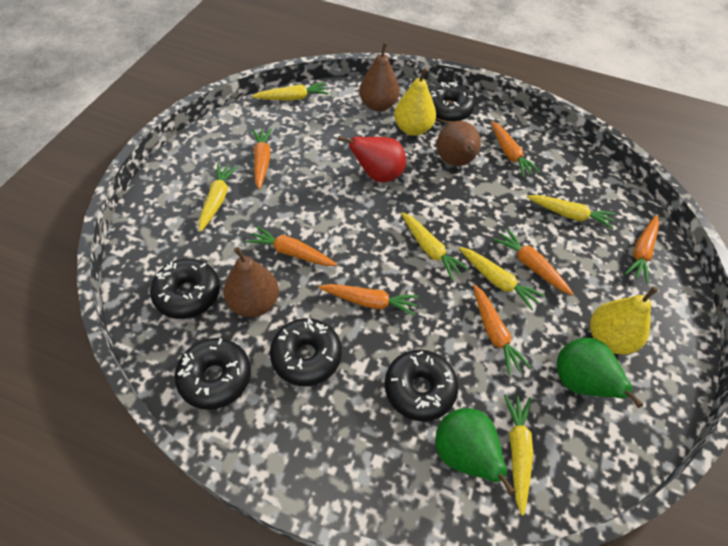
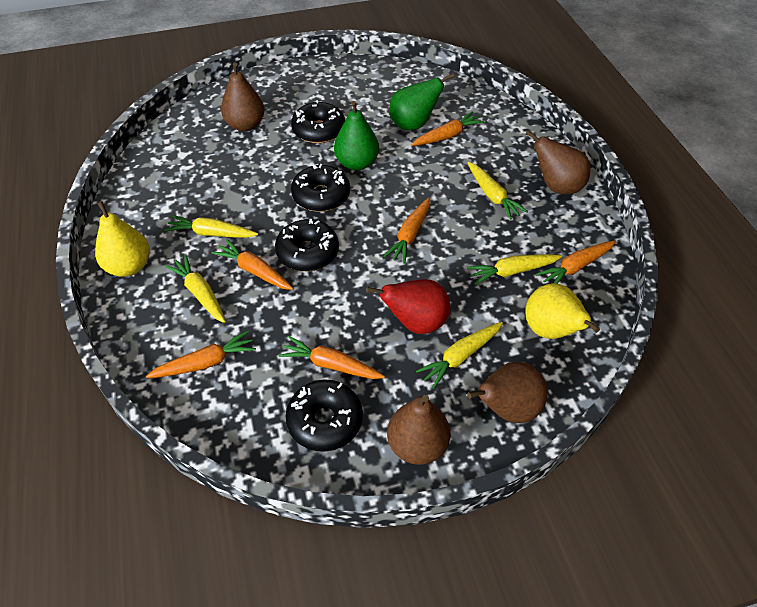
black donut: [150,259,220,319] [174,338,251,410] [270,318,342,386] [385,350,459,422] [429,82,475,122] = 5 -> [275,219,339,272] [286,380,363,452] [291,100,345,143] [291,164,350,212] = 4
brown pear: [223,247,279,317] [359,43,400,111] [437,121,481,166] = 3 -> [221,62,265,131] [387,395,450,465] [467,362,548,423] [525,130,590,194] = 4
orange carrot: [246,226,337,266] [252,129,272,189] [319,284,418,316] [473,284,531,375] [491,121,540,177] [493,228,574,295] [625,215,659,283] = 7 -> [146,331,256,378] [212,239,294,290] [279,336,385,379] [383,198,430,264] [412,112,484,146] [536,240,616,284] = 6
yellow carrot: [199,164,237,232] [252,82,329,100] [401,212,469,280] [459,247,545,310] [504,394,533,515] [527,195,615,229] = 6 -> [164,215,258,238] [165,255,226,323] [416,322,503,389] [467,254,562,285] [468,162,528,220] = 5

